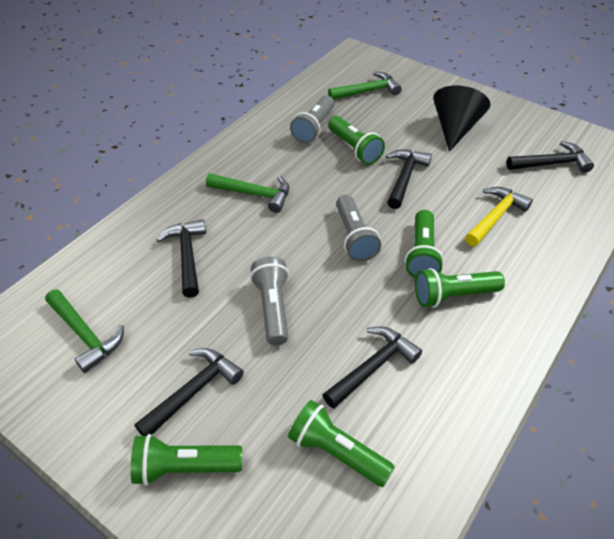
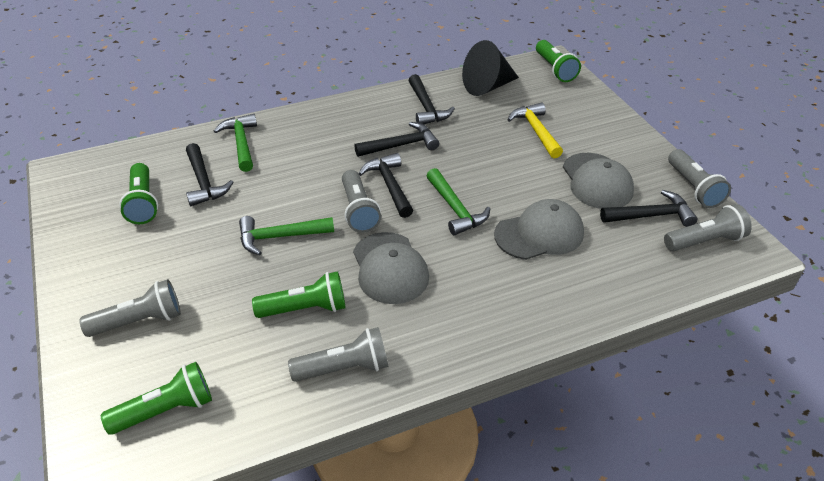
green flashlight: [131,434,242,486] [288,400,395,487] [328,116,385,165] [405,210,444,278] [415,268,505,308] = 5 -> [101,362,212,435] [119,163,158,224] [252,271,345,318] [536,40,581,82] = 4
grey cap: none = 0 -> [353,232,429,304] [494,199,584,260] [563,153,634,209] = 3
grey flashlight: [250,257,289,345] [290,95,334,143] [336,195,381,262] = 3 -> [79,279,181,337] [288,327,388,382] [342,170,381,233] [664,204,752,251] [668,149,731,208] = 5

